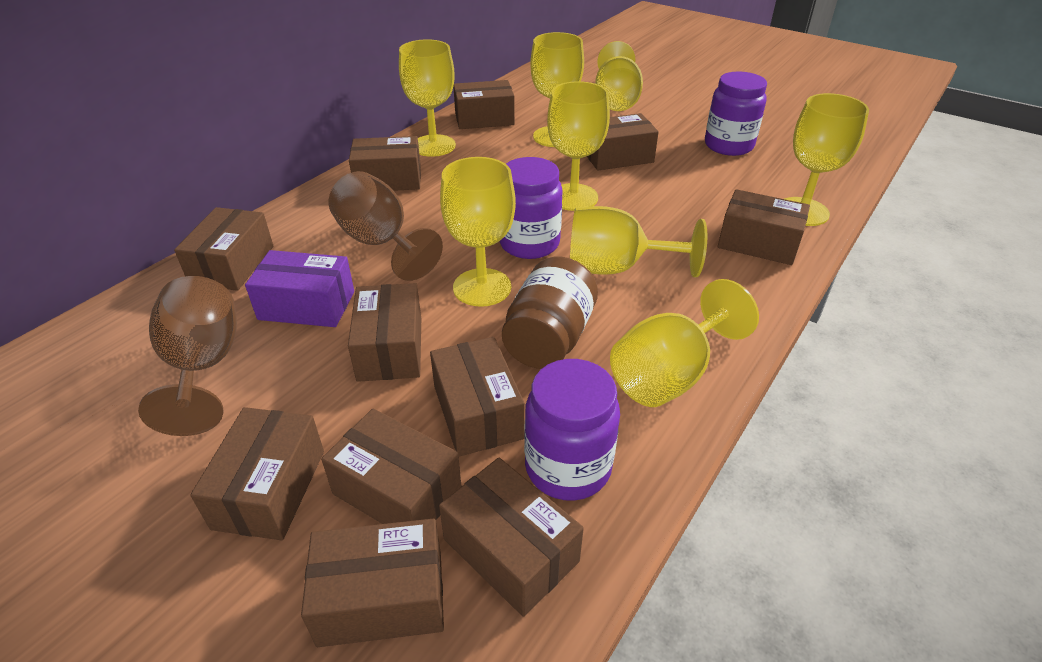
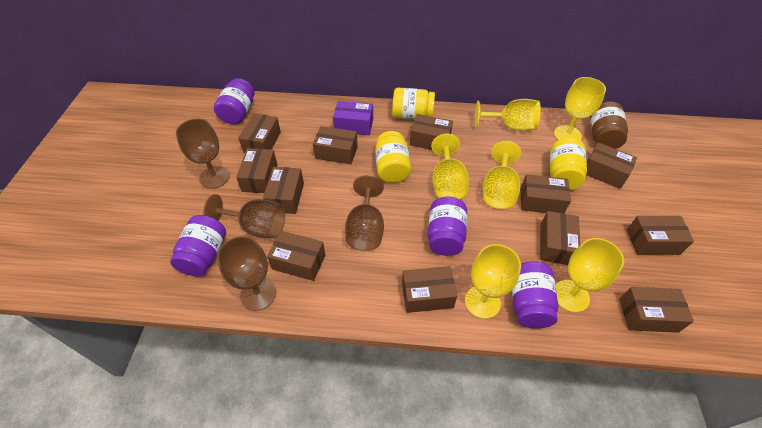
brown box: [174,207,273,291] [190,407,324,540] [301,519,444,647] [321,409,462,524] [348,283,421,382] [349,136,421,191] [430,337,525,457] [439,458,584,617] [453,80,515,129] [587,113,659,170] [718,189,810,265] = 11 -> [236,148,278,193] [238,113,281,153] [263,167,304,214] [267,231,325,281] [313,126,358,164] [402,266,457,313] [410,114,453,150] [520,174,571,213] [540,211,580,265] [586,142,637,189] [619,287,694,333] [627,216,694,255] = 12
brown goblet: [138,276,237,436] [328,171,443,281] = 2 -> [176,119,230,189] [203,194,285,238] [217,236,276,311] [345,175,384,251] = 4
purple jar: [500,157,563,259] [524,359,620,501] [705,72,767,156] = 3 -> [170,215,226,276] [214,78,254,124] [428,197,467,256] [512,262,558,329] = 4
yellow goblet: [399,39,456,157] [440,157,516,307] [530,32,584,147] [547,81,610,211] [570,206,707,277] [595,41,643,111] [610,279,759,407] [785,93,869,226] = 8 -> [431,134,469,199] [465,244,521,319] [475,99,541,131] [483,141,521,209] [554,77,606,141] [556,238,624,312] = 6
yellow jar: none = 0 -> [375,131,411,183] [392,88,435,120] [550,138,587,190] = 3

